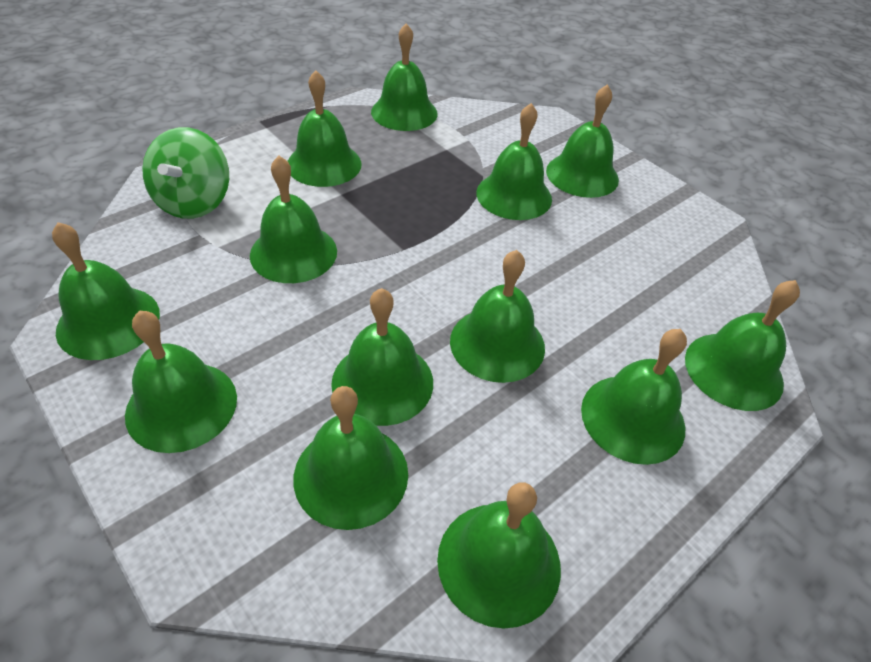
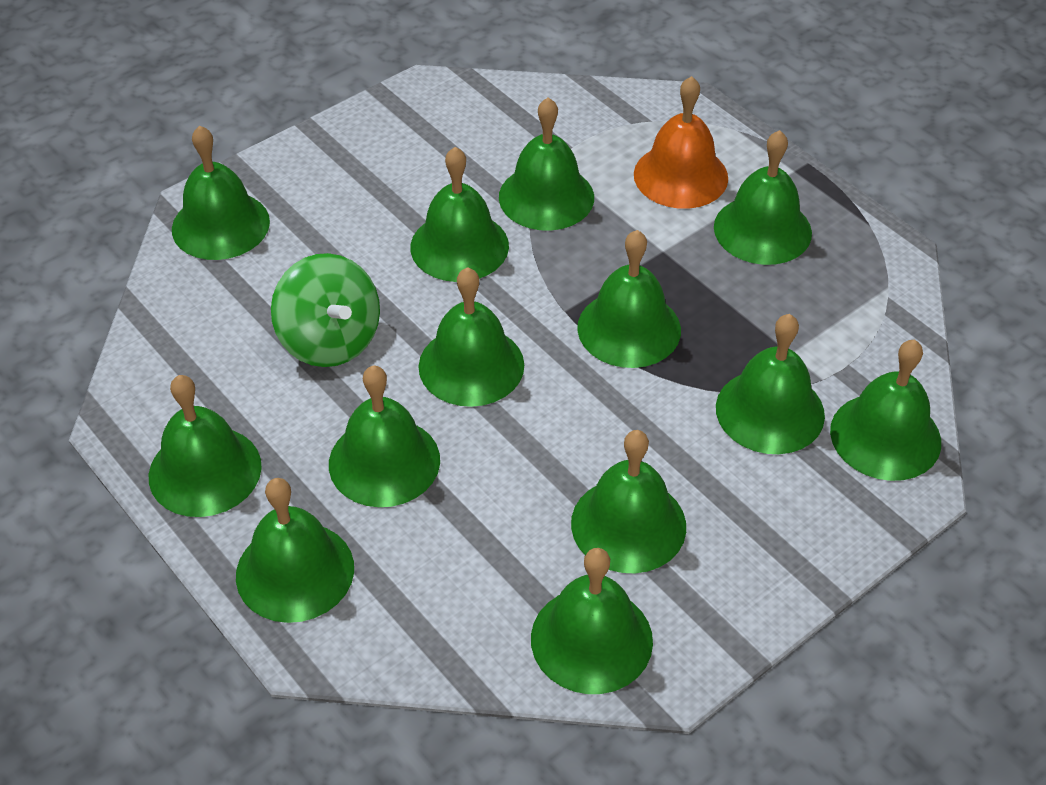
orange bell: none = 0 -> [634,76,728,209] = 1

